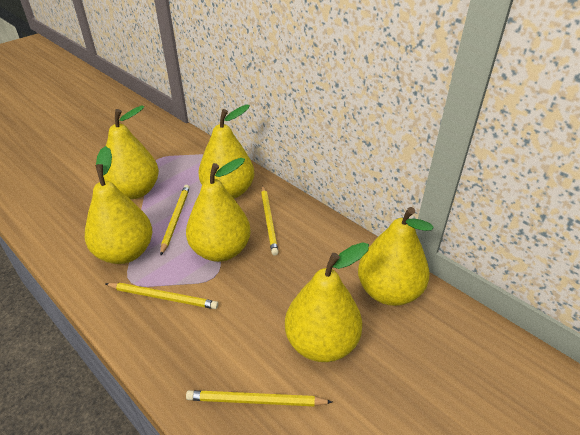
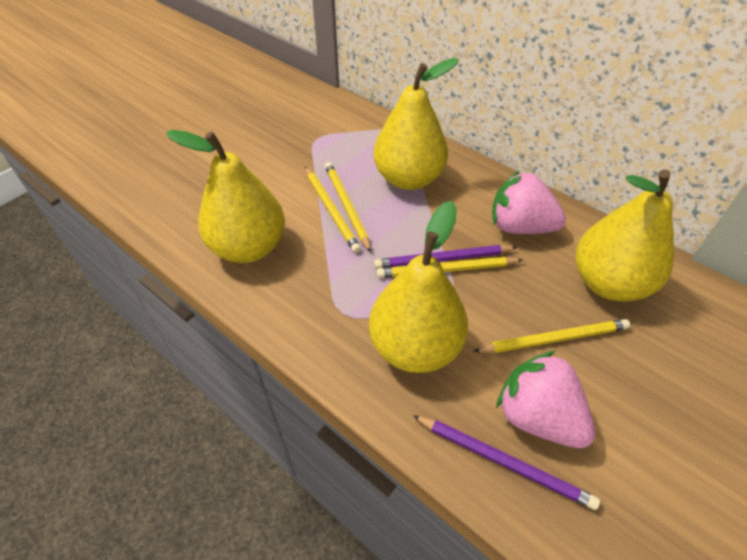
pink strawberry: none = 0 -> [492,171,566,234] [496,351,595,448] = 2
purple pencil: none = 0 -> [374,245,517,269] [413,415,600,510] = 2
yellow pear: [85,146,152,264] [103,105,159,199] [186,158,251,262] [198,104,254,198] [285,242,369,362] [358,207,434,306] = 6 -> [166,130,285,263] [369,201,468,373] [373,58,459,190] [576,169,674,302] = 4

